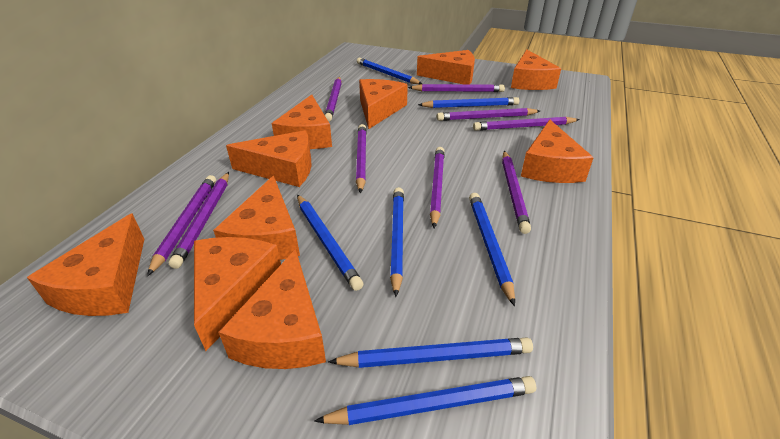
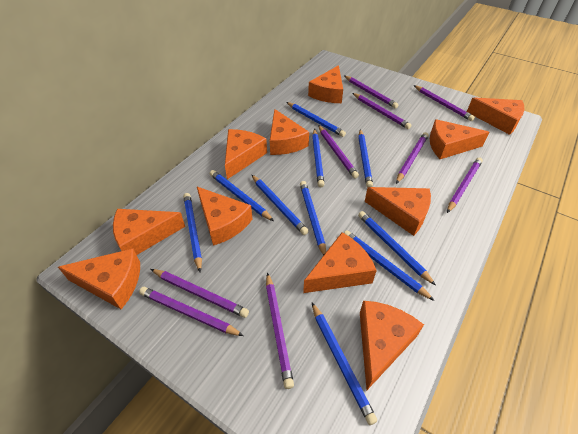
blue pencil: [297,194,363,291] [314,376,536,425] [328,338,533,368] [357,58,422,84] [390,187,404,297] [418,97,519,108] [469,193,515,306] = 7 -> [183,193,202,273] [210,170,274,221] [252,175,308,235] [286,102,346,137] [300,181,326,256] [312,129,325,187] [312,302,377,425] [344,230,435,301] [358,129,373,188] [358,211,436,286] = 10
orange cheese: [27,213,144,316] [194,237,281,351] [213,176,300,260] [218,249,326,369] [226,130,311,187] [272,95,332,149] [359,79,408,129] [417,50,475,84] [511,50,561,90] [521,120,594,183] = 10 -> [58,249,140,309] [113,209,185,255] [197,187,253,246] [225,129,267,179] [270,109,309,155] [303,232,377,293] [308,65,343,103] [360,301,424,390] [365,187,431,236] [430,119,489,159] [467,97,524,135] = 11

